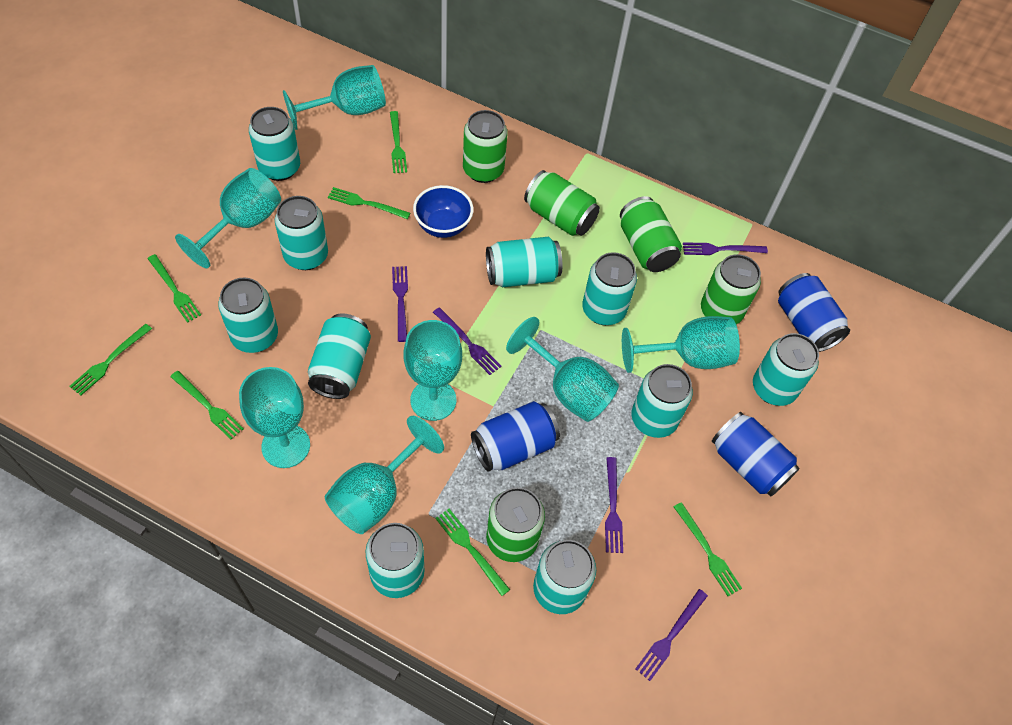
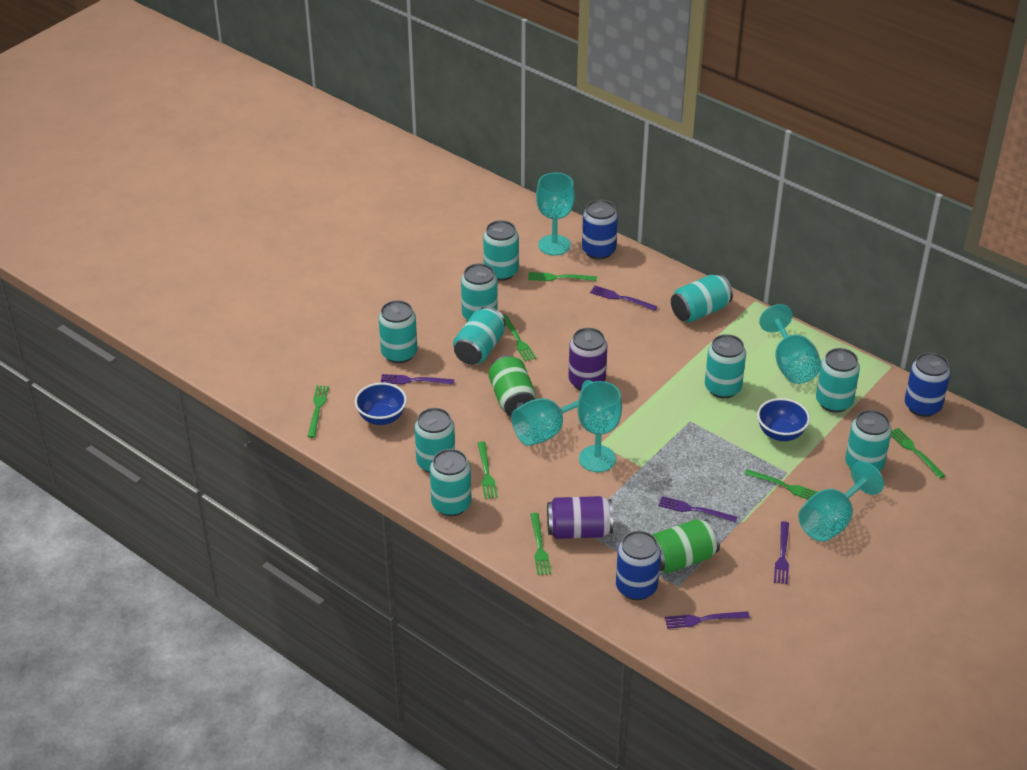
blue bowl: [413,185,474,238] = 1 -> [355,382,407,425] [757,398,810,441] = 2
green can: [463,110,508,183] [486,487,545,562] [524,170,600,236] [620,196,682,272] [701,254,761,324] = 5 -> [488,356,536,416] [653,519,720,574] = 2
purple can: none = 0 -> [547,496,613,539] [569,328,607,390] = 2
turquoise goblet: [175,168,281,268] [239,367,310,468] [283,65,386,130] [325,416,444,534] [403,320,462,421] [506,317,619,422] [622,316,740,373] = 7 -> [511,380,592,446] [536,173,575,256] [577,381,622,472] [759,304,821,384] [798,461,884,542] = 5

